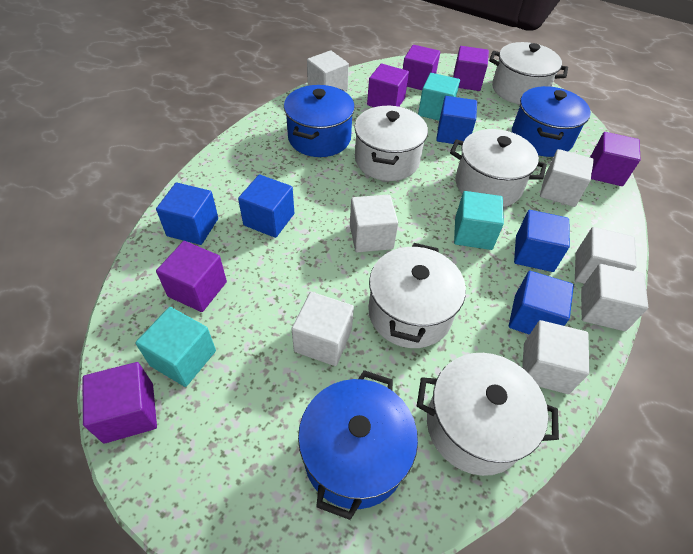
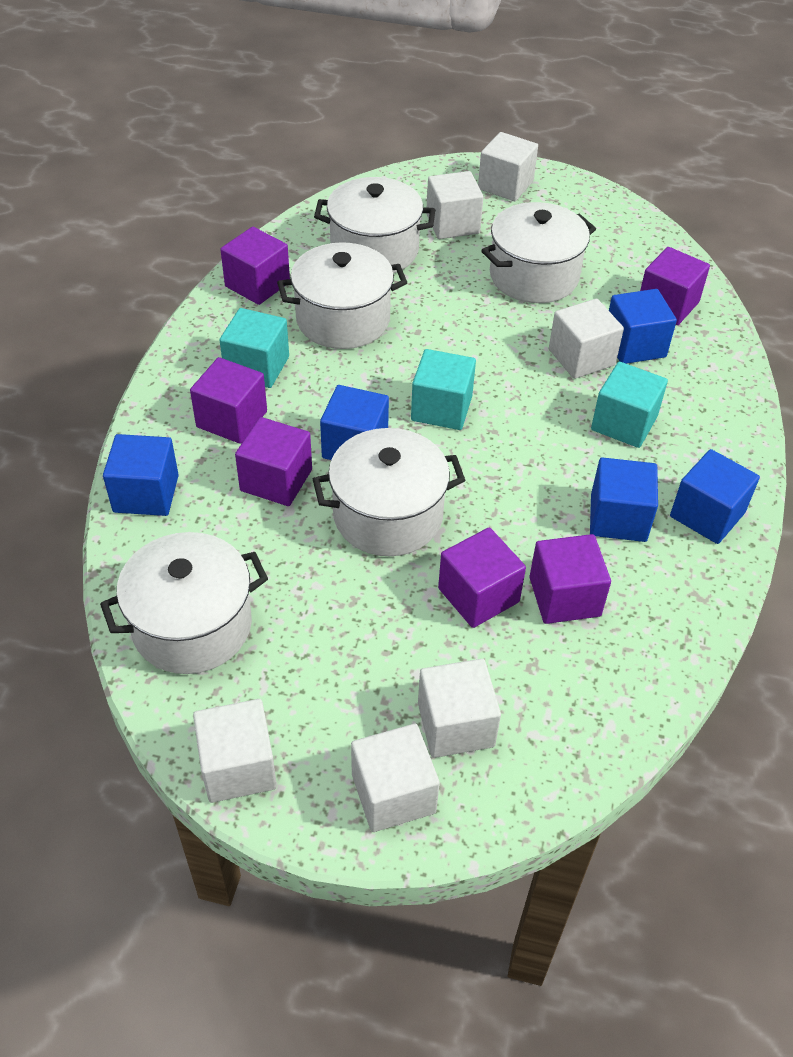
blue pot: [284,85,355,157] [298,370,418,520] [512,86,591,157] = 3 -> none = 0
white cube: [292,292,354,366] [307,50,349,91] [350,194,398,252] [522,320,589,394] [540,149,594,207] [575,227,637,284] [581,264,648,331] = 7 -> [193,699,277,803] [351,724,440,832] [418,659,501,758] [426,171,483,239] [478,132,538,201] [549,299,624,379] = 6

